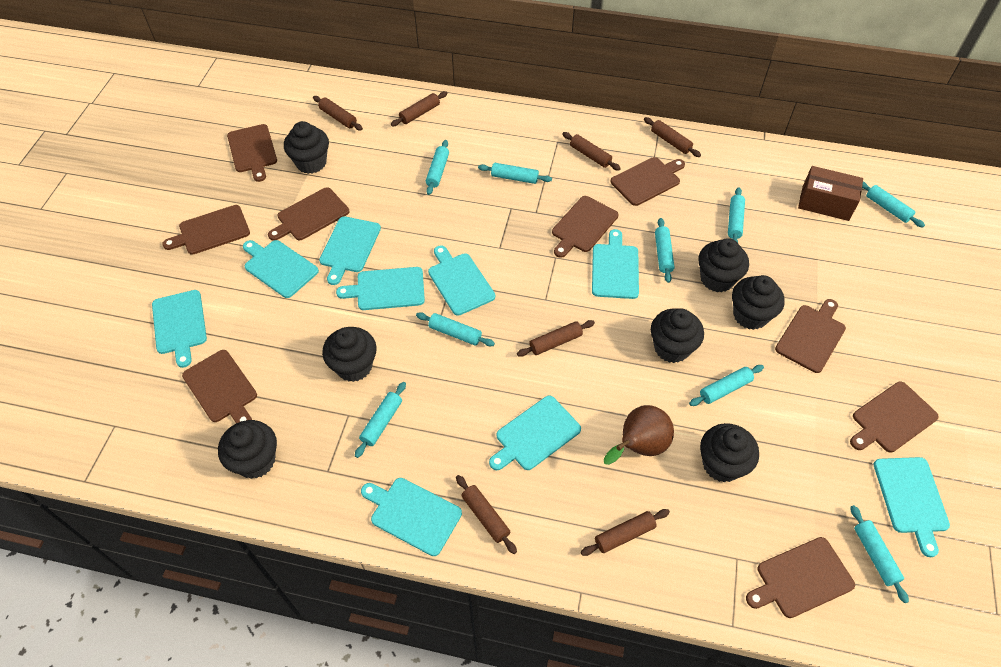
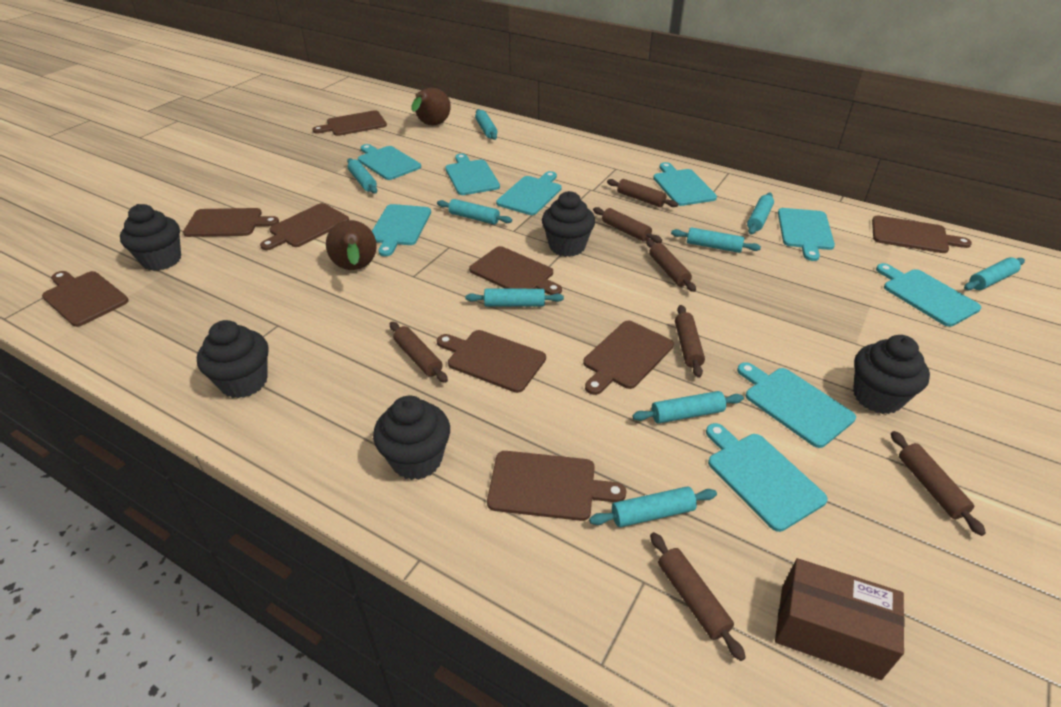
black cupcake: [218,420,277,479] [284,121,329,174] [322,327,377,382] [651,308,704,363] [698,238,749,292] [700,423,759,483] [732,275,785,330] = 7 -> [120,204,181,271] [197,320,269,398] [373,395,450,480] [542,191,595,257] [853,335,930,414] = 5
brown pear: [604,405,674,465] = 1 -> [326,220,377,270] [411,88,451,126] = 2

